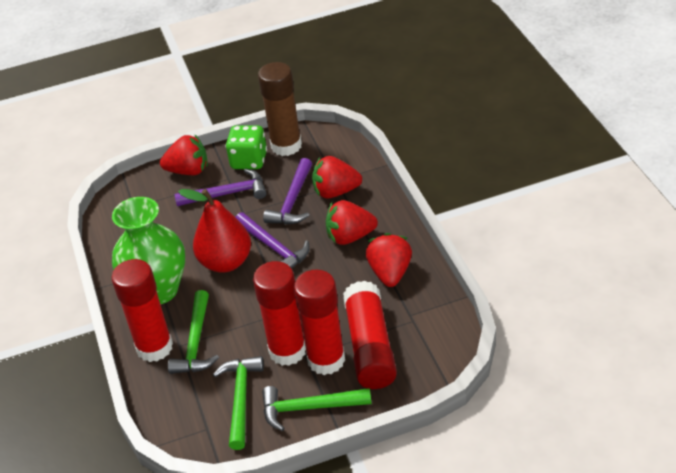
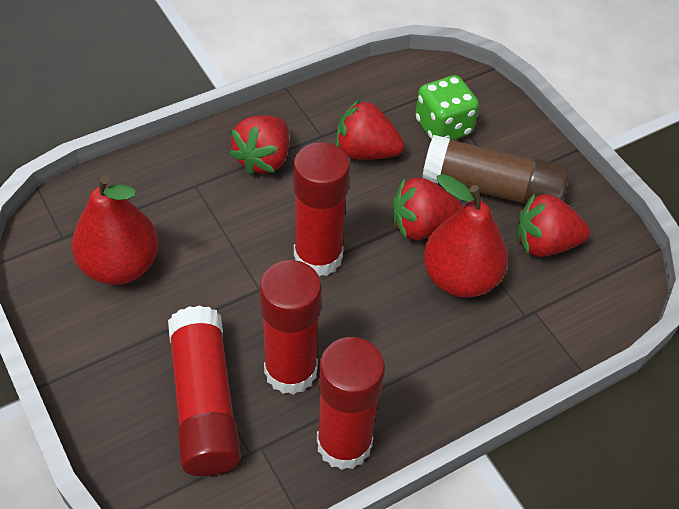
green hammer: [168,290,219,374] [213,356,264,450] [262,386,372,431] = 3 -> none = 0
green vase: [112,197,185,304] = 1 -> none = 0
purple hammer: [174,169,267,206] [236,212,310,269] [263,158,312,224] = 3 -> none = 0
red pear: [178,189,251,273] = 1 -> [72,175,159,285] [423,174,508,298] = 2

